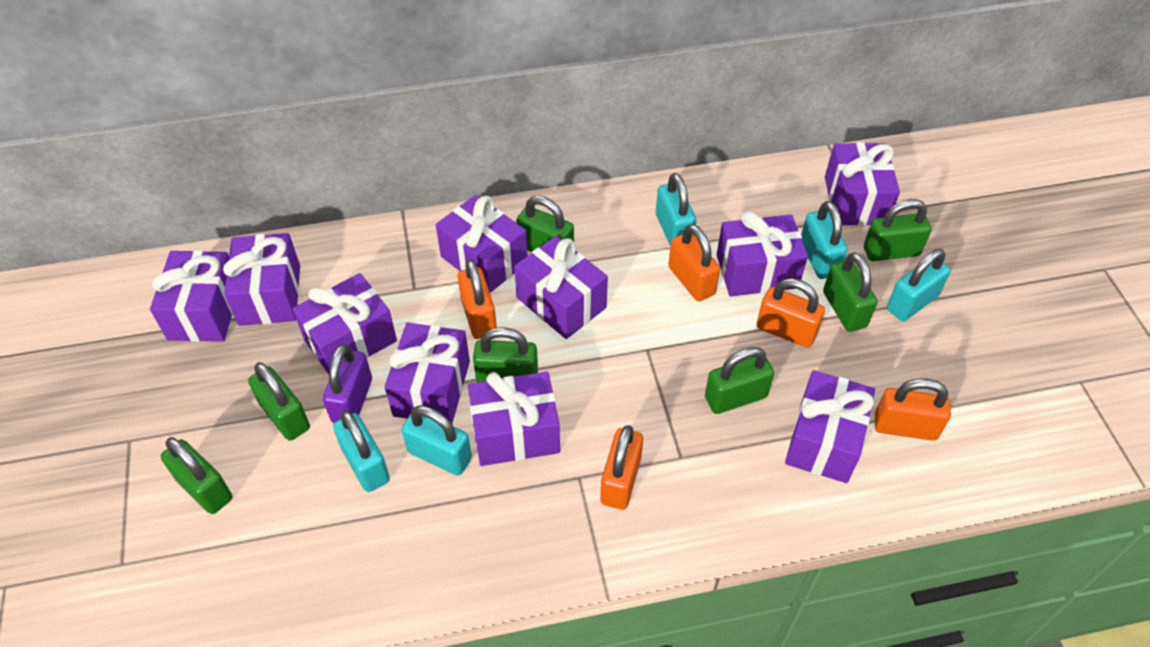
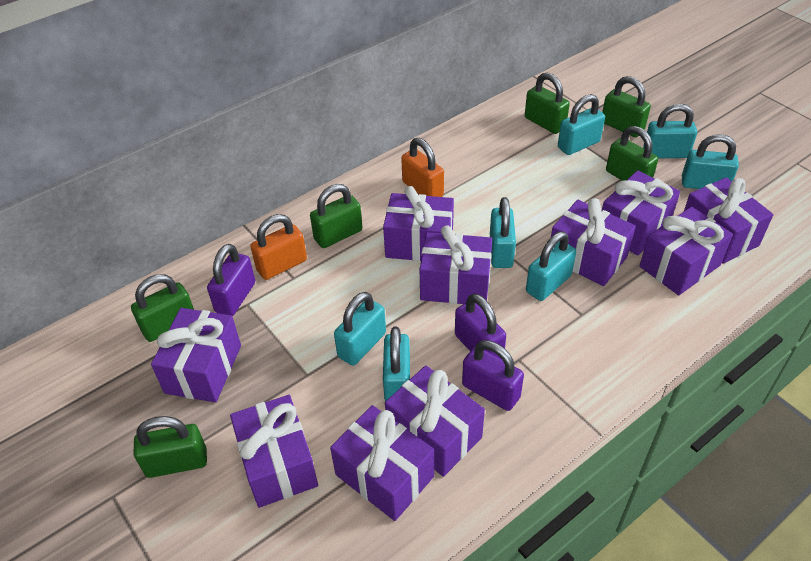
green padlock: [161,437,232,514] [248,362,310,441] [473,327,538,382] [516,196,574,252] [705,347,774,414] [823,252,877,332] [864,199,932,261] = 7 -> [131,274,194,342] [133,416,207,478] [310,184,362,248] [525,73,570,134] [602,76,651,137] [606,126,658,181] = 6
orange padlock: [458,259,497,339] [600,425,643,510] [668,224,720,301] [757,278,825,348] [875,378,951,441] = 5 -> [250,214,307,280] [401,138,444,197] = 2
purple padlock: [323,344,372,423] = 1 -> [207,244,255,316] [455,293,506,359] [462,340,524,411] = 3
turquoise padlock: [333,410,390,492] [402,405,472,476] [656,173,696,246] [801,201,848,279] [887,249,951,321] = 5 -> [334,292,386,366] [383,327,410,401] [490,197,516,268] [526,231,576,301] [558,94,605,155] [643,103,697,158] [682,134,739,189] = 7

